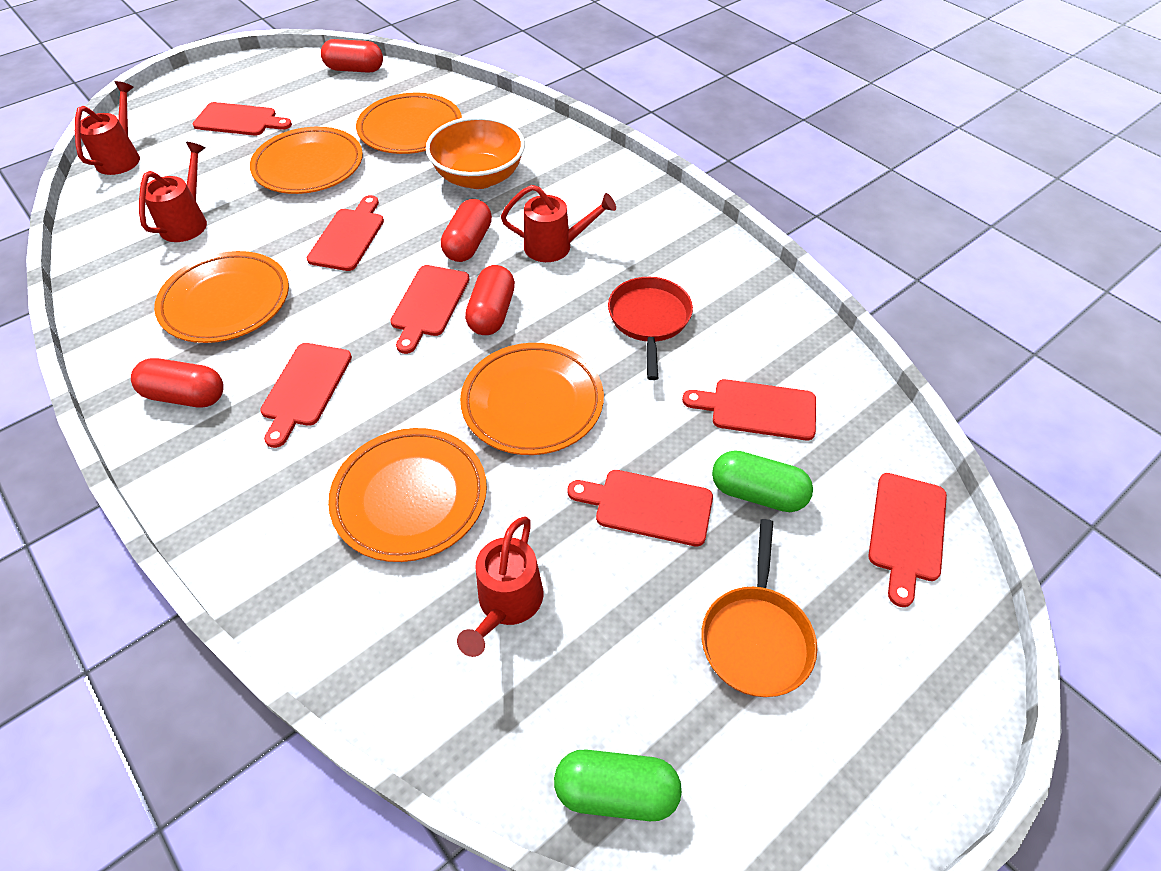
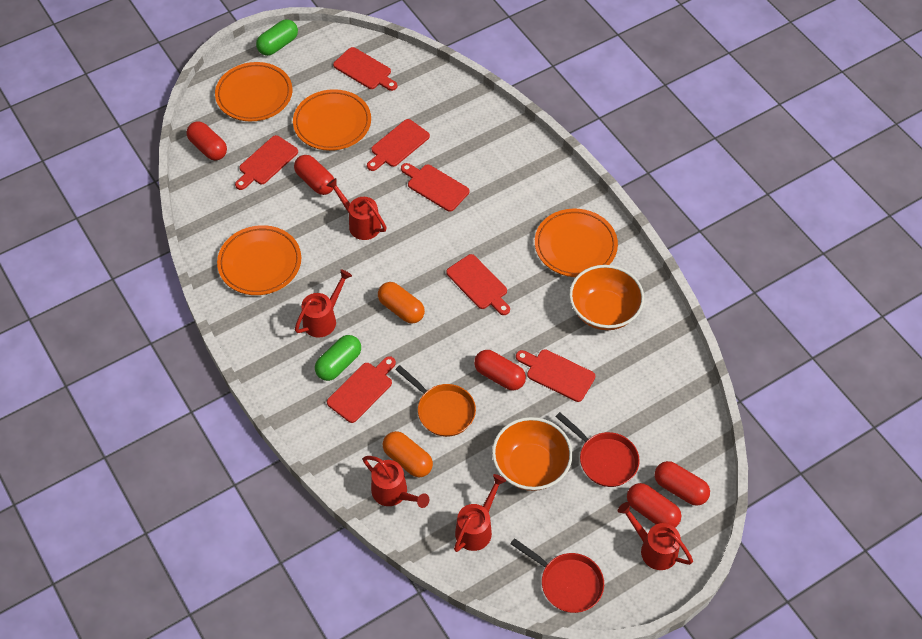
orange bowl: [426,116,525,189] = 1 -> [492,417,573,491] [569,265,644,330] = 2
orange capsule: none = 0 -> [378,282,425,324] [383,431,433,478] = 2
orange plate: [154,251,289,343] [250,127,363,194] [328,428,487,562] [356,93,462,154] [460,343,604,455] = 5 -> [215,62,292,121] [217,225,301,295] [293,89,371,151] [535,209,618,277] = 4
red capsule: [131,358,224,407] [321,39,383,73] [441,199,492,262] [465,265,515,335] = 4 -> [186,121,227,160] [294,155,334,195] [474,350,526,390] [627,483,681,527] [655,461,710,506] = 5
red pan: [608,277,693,380] = 1 -> [511,538,604,613] [556,412,640,487] = 2
red watering can: [75,81,140,175] [139,142,207,242] [457,516,543,657] [501,185,616,262] = 4 -> [295,269,352,338] [326,178,387,240] [363,456,429,508] [454,474,506,552] [618,502,693,570] = 5

